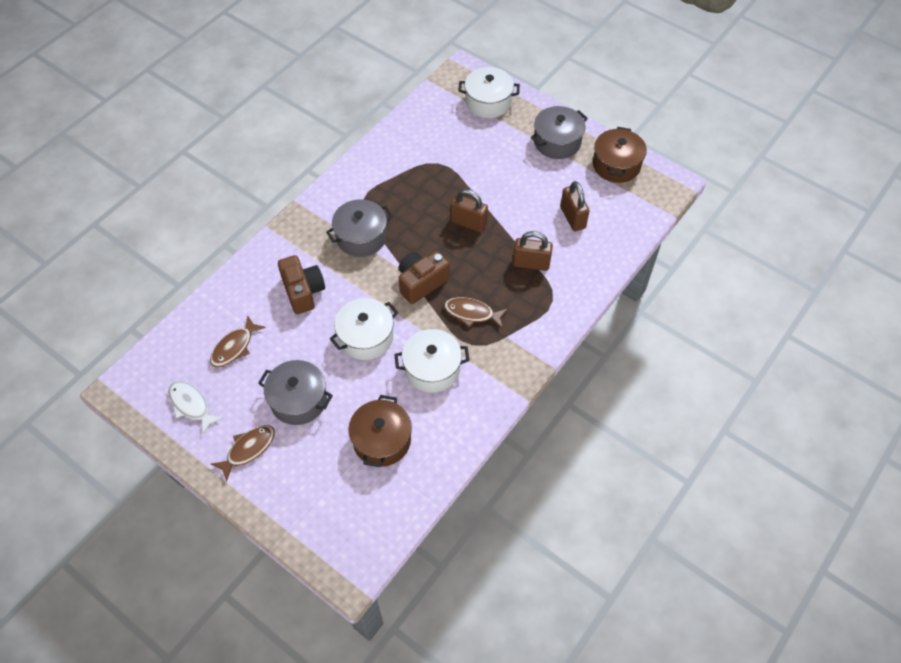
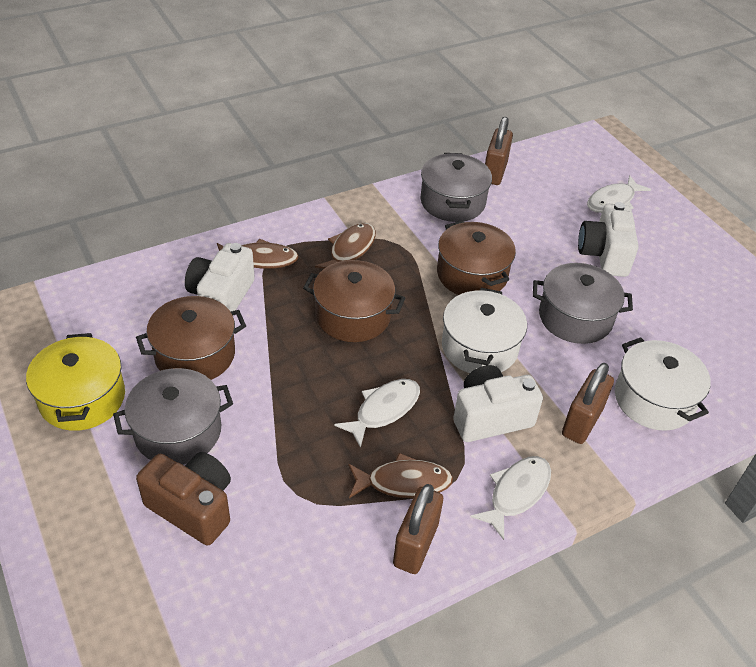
brown camera: [278,255,325,314] [399,251,449,304] = 2 -> [136,452,231,546] = 1
brown pot: [348,395,412,467] [593,127,647,183] = 2 -> [136,296,246,380] [303,260,405,342] [437,220,516,295] = 3
white camera: none = 0 -> [185,243,255,312] [453,365,543,442] [578,202,639,277] = 3
white fish: [168,381,223,434] = 1 -> [334,379,420,448] [470,456,551,540] [587,175,651,213] = 3
white pot: [330,298,398,360] [394,329,470,393] [458,67,520,118] = 3 -> [442,288,527,373] [615,337,711,431] = 2
yellow pot: none = 0 -> [26,333,125,431] = 1

